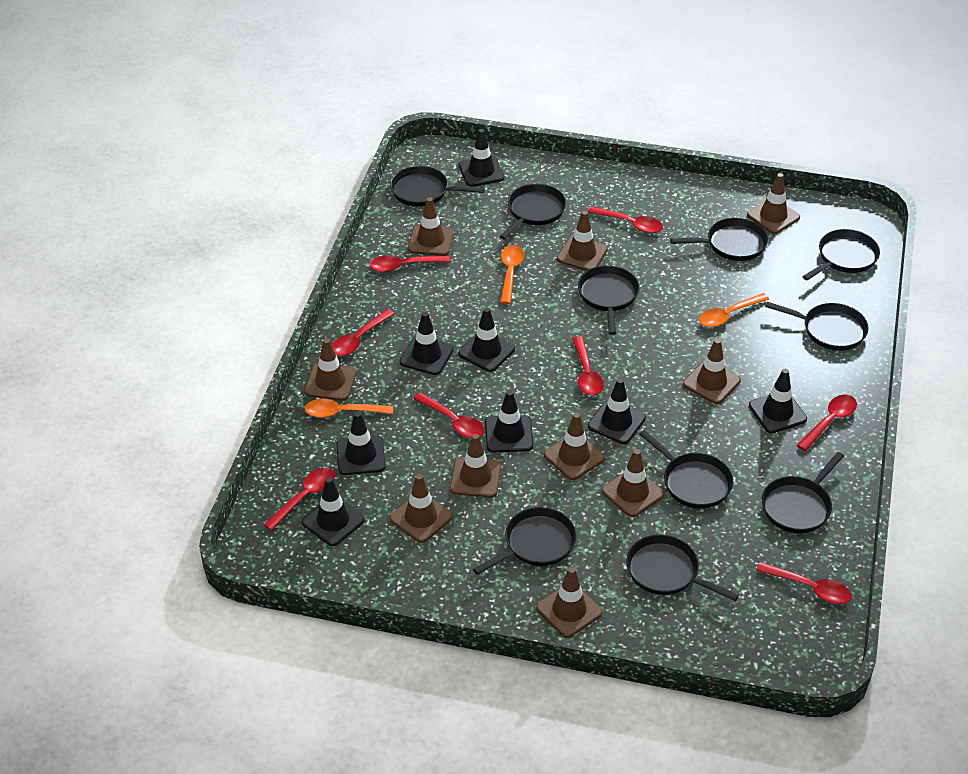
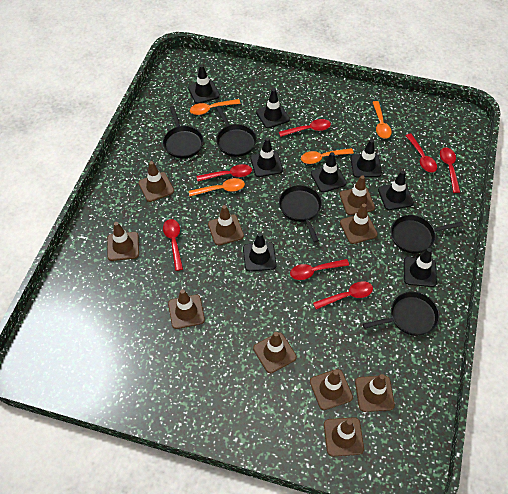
black pan: [390,166,485,207] [473,507,577,575] [499,184,566,240] [578,265,639,335] [626,534,739,601] [639,430,733,509] [670,218,768,261] [762,452,844,533] [765,302,868,351] [803,229,880,280] = 10 -> [163,106,203,158] [216,106,257,157] [279,185,322,242] [363,292,439,336] [391,215,464,254] = 5
orange spoon: [305,399,393,418] [500,245,524,304] [699,293,769,327] = 3 -> [189,178,245,196] [190,99,241,115] [301,148,354,164] [372,101,392,139] = 4
red spoon: [264,468,335,531] [332,309,394,356] [370,255,450,272] [413,392,485,438] [572,336,604,395] [588,206,663,233] [756,562,852,604] [797,395,857,451] = 8 -> [163,219,183,271] [197,164,252,181] [279,119,331,137] [290,259,349,280] [313,281,373,309] [405,134,437,173] [440,147,460,193] = 7

